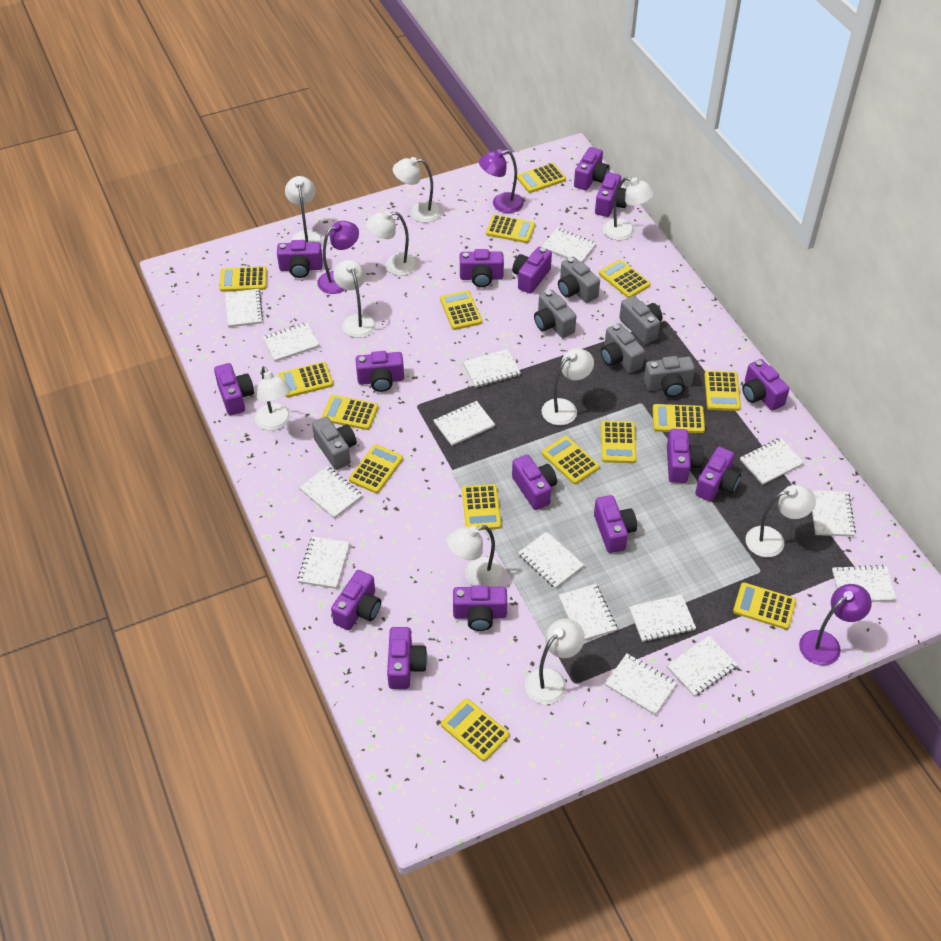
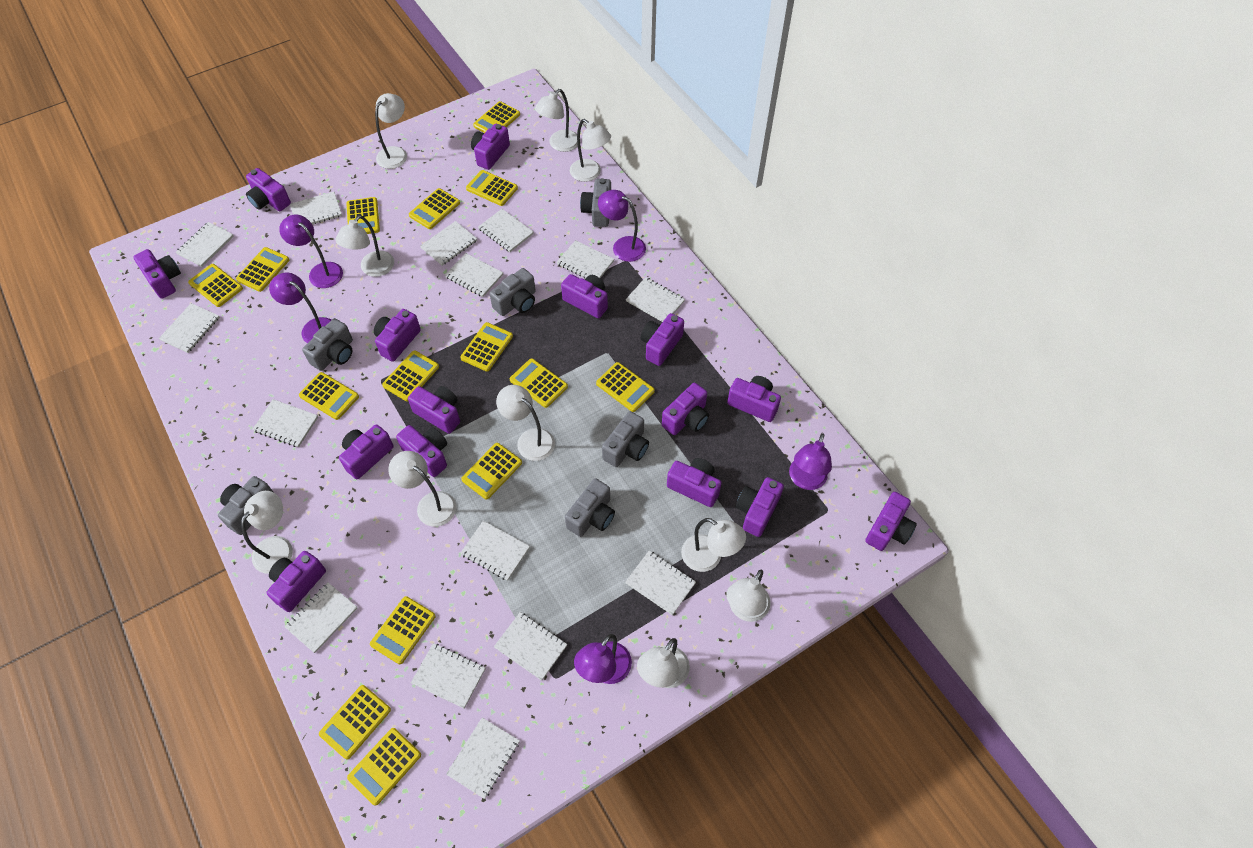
purple lamp: [317,221,359,294] [479,149,524,213] [799,584,872,665] = 3 -> [269,273,331,343] [279,214,343,288] [574,634,632,684] [598,190,646,262] [789,433,832,490] = 5

